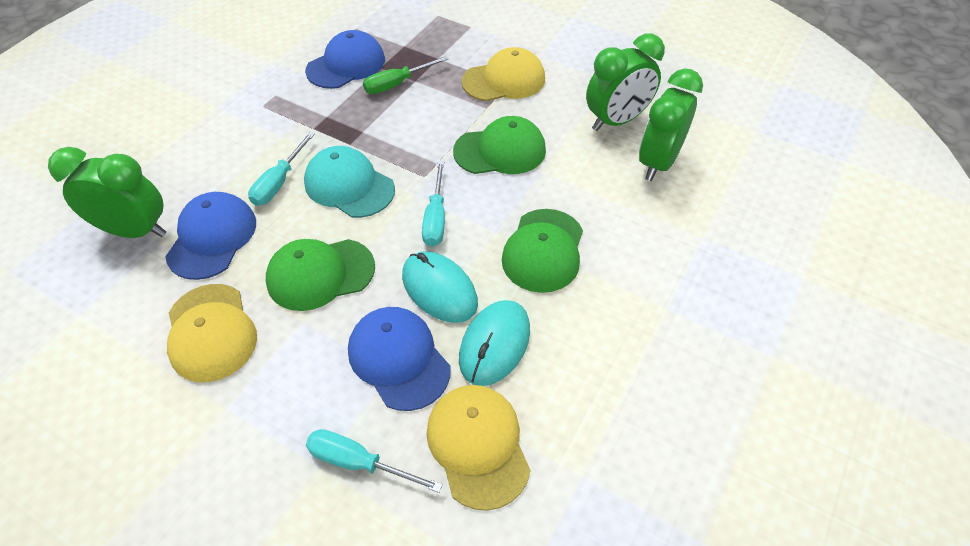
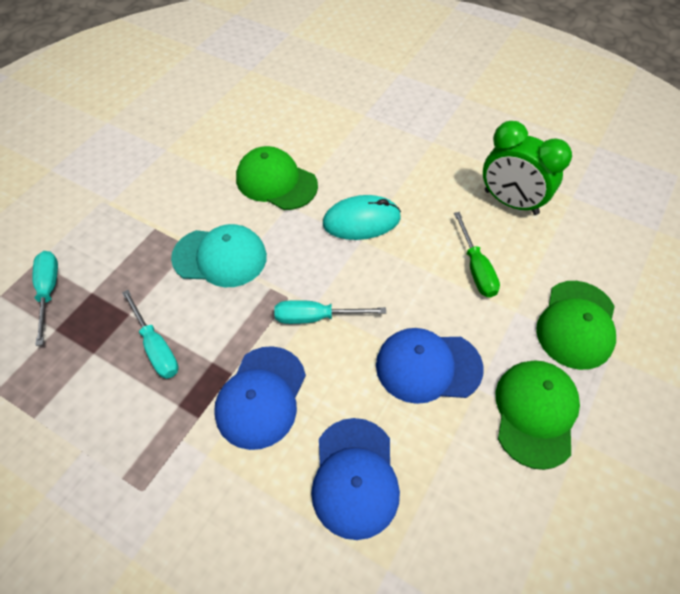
green clock: [48,147,166,238] [586,33,665,131] [639,68,703,181] = 3 -> [483,121,572,215] = 1
turquoise mouse: [402,251,478,323] [459,300,530,386] = 2 -> [323,195,401,240] = 1
yellow cap: [167,284,257,382] [426,385,531,511] [462,47,545,101] = 3 -> none = 0

